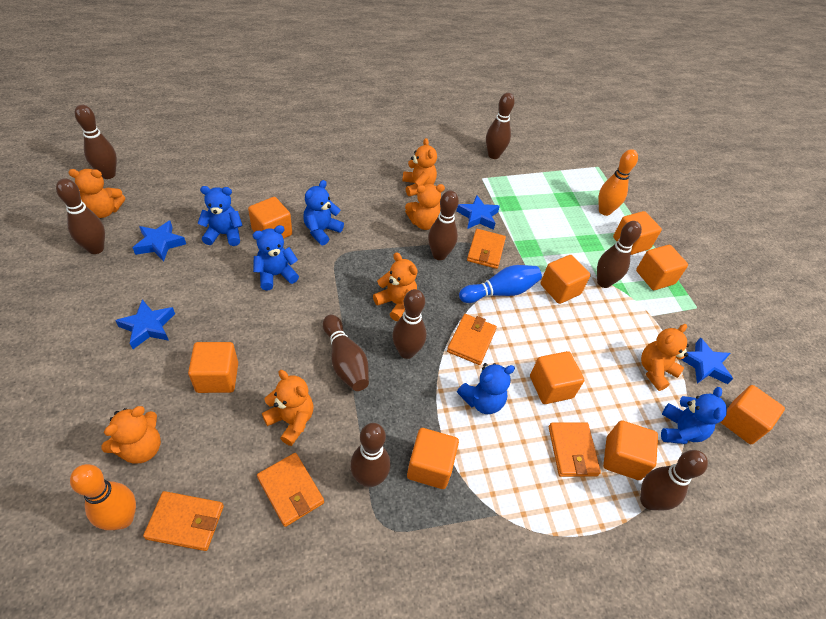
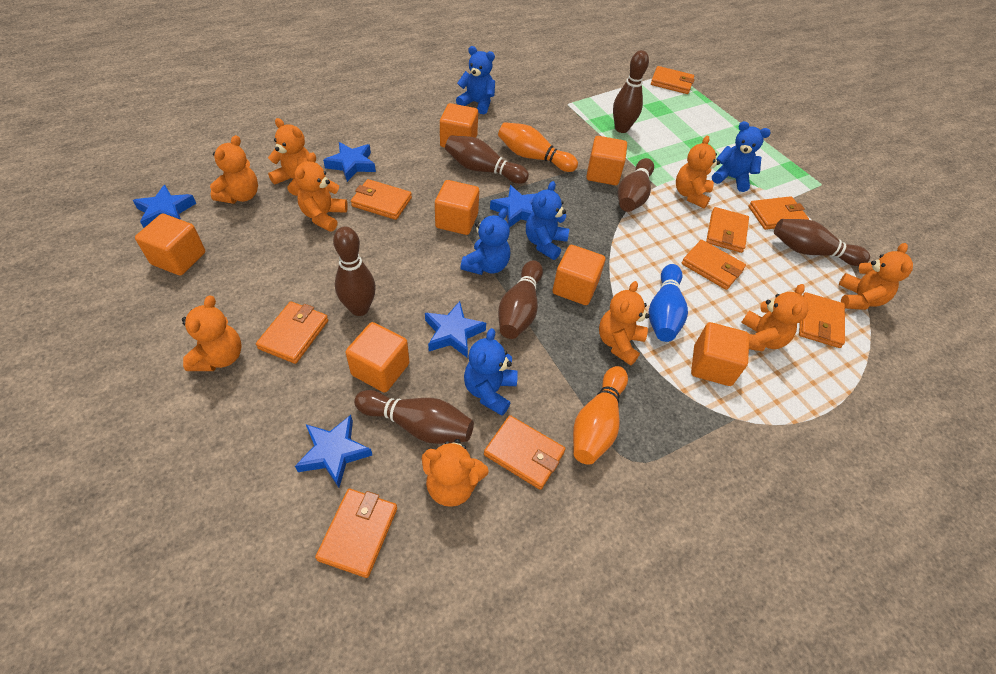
blue star: [115,300,175,349] [133,220,186,262] [456,195,500,230] [681,337,733,384] = 4 -> [133,185,196,228] [295,415,372,488] [323,142,376,182] [425,301,486,358] [490,185,537,228] = 5
brown bowling pin: [56,178,105,254] [75,105,117,179] [323,315,369,391] [350,423,390,488] [392,289,426,359] [428,191,459,260] [486,93,515,159] [597,221,642,288] [640,450,708,510] = 9 -> [333,227,376,316] [354,390,474,444] [445,136,529,184] [498,260,543,339] [613,50,649,133] [618,158,654,212] [774,219,870,266] = 7
orange cube: [188,342,238,393] [248,197,292,239] [407,428,459,489] [530,351,584,404] [541,255,591,304] [603,420,658,480] [613,211,662,255] [636,245,688,290] [721,385,785,444] = 9 -> [135,213,205,276] [345,322,409,393] [435,180,479,235] [440,103,478,148] [553,245,605,305] [586,136,627,185] [691,322,749,386] = 7
orange teddy bear: [68,169,125,218] [102,406,161,463] [262,370,313,446] [373,252,418,321] [402,138,437,196] [405,184,445,230] [641,324,689,391] = 7 -> [182,295,241,371] [210,135,258,204] [268,118,310,196] [295,152,348,232] [422,439,489,507] [599,281,650,366] [676,136,720,209] [741,284,808,351] [839,243,913,310] = 9
orange wallet: [143,491,224,551] [257,453,324,527] [447,314,497,365] [467,229,506,269] [549,422,601,477] = 5 -> [256,301,328,364] [315,489,397,578] [351,179,412,220] [484,415,565,490] [651,66,695,94] [682,240,746,290] [706,207,749,253] [748,196,809,230] [799,292,845,348] = 9

